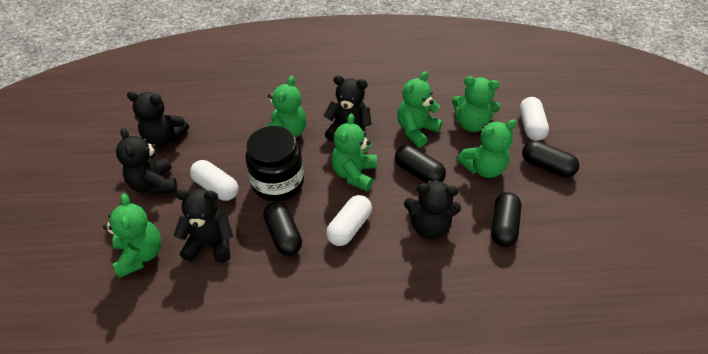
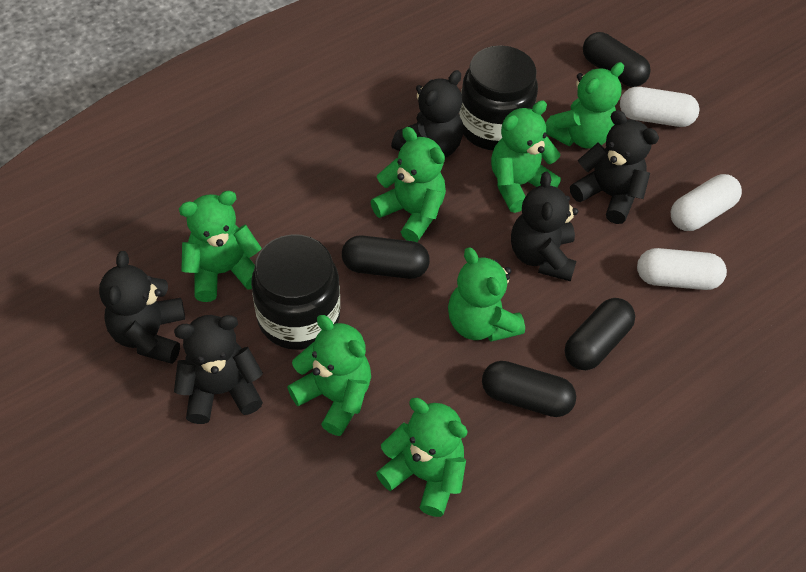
black jar: [245,126,304,202] = 1 -> [251,234,340,350] [459,45,538,150] = 2
green teddy bear: [103,194,162,278] [266,76,306,138] [331,114,377,191] [397,71,443,147] [452,76,501,132] [457,120,517,178] = 6 -> [179,191,262,302] [287,315,371,436] [371,127,446,242] [376,398,468,517] [448,247,525,342] [491,100,561,213] [545,62,624,149] = 7

